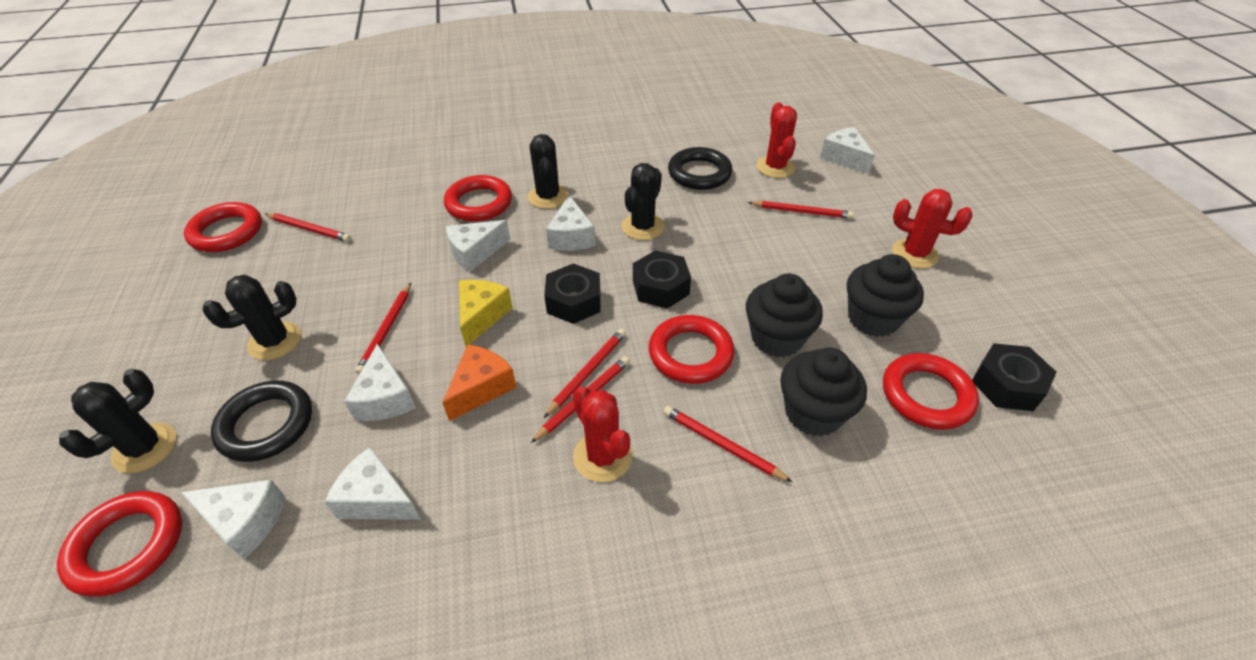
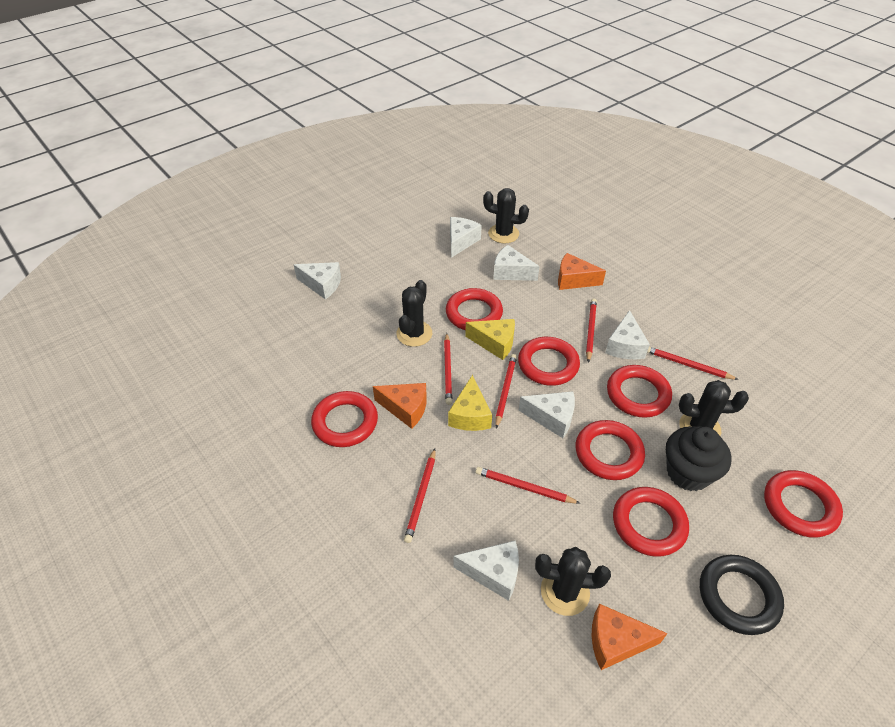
black cupcake: [746,274,823,357] [780,347,867,437] [847,254,924,337] = 3 -> [666,426,731,491] = 1
black nut: [544,263,601,324] [633,250,691,309] [972,343,1057,411] = 3 -> none = 0
black ring: [211,380,312,462] [668,147,732,190] = 2 -> [700,555,784,635] = 1
orange cheese: [442,345,517,421] = 1 -> [373,383,427,429] [558,253,606,290] [591,604,668,670] = 3
red cactus: [573,386,633,482] [756,102,797,178] [892,189,973,269] = 3 -> none = 0
red ring: [57,491,182,597] [184,202,262,252] [444,175,512,222] [649,315,734,384] [883,353,979,430] = 5 -> [311,391,378,447] [446,288,503,330] [518,337,580,386] [576,420,645,480] [607,365,672,418] [613,487,689,557] [764,470,843,538] = 7
yellow cheese: [459,280,513,347] = 1 -> [448,375,492,431] [465,319,515,360] = 2

